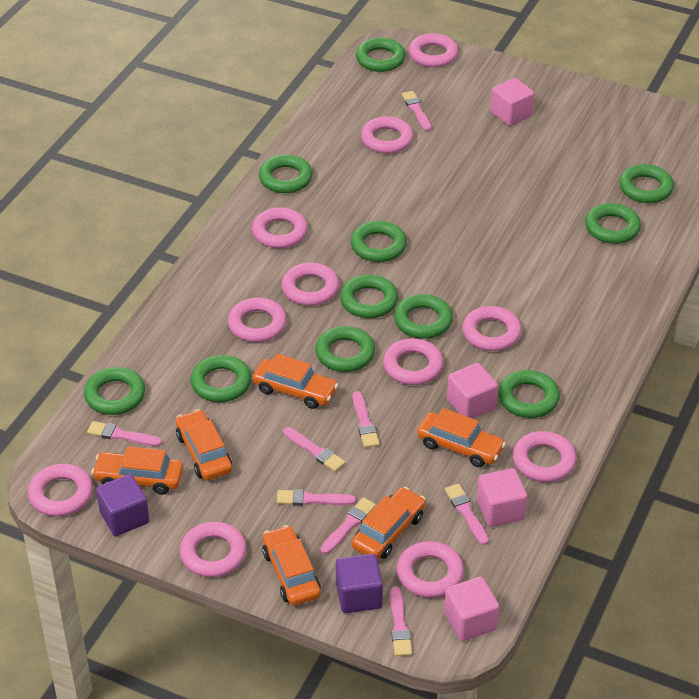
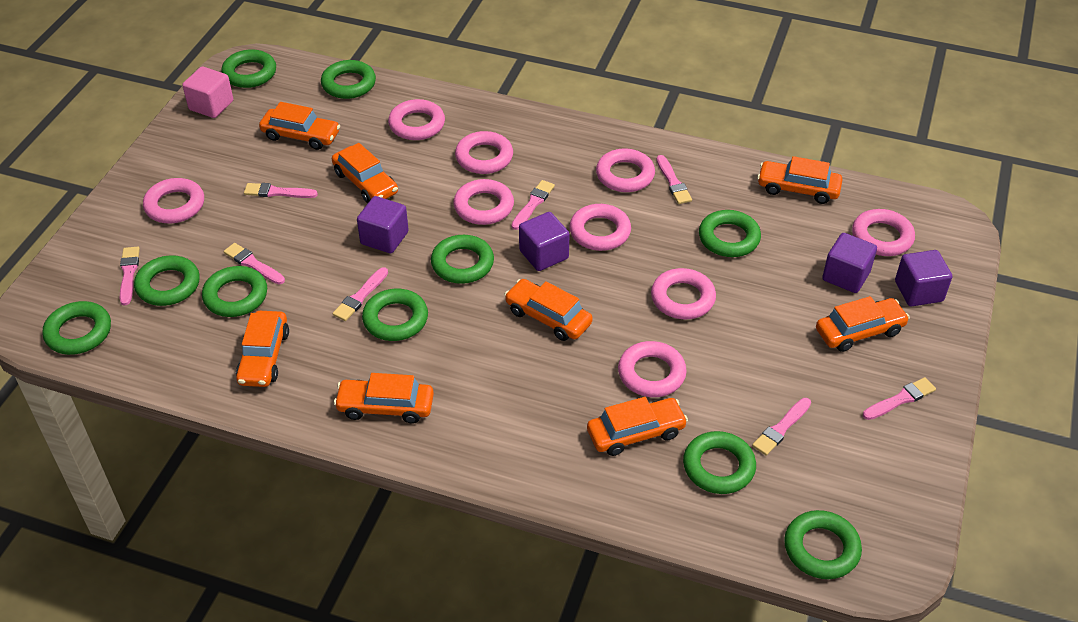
green ring: [84,367,145,415] [190,355,251,402] [259,155,313,193] [315,326,375,372] [340,275,398,318] [351,221,407,262] [356,38,406,72] [394,294,453,339] [498,370,560,418] [585,203,641,244] [619,164,674,203] = 11 -> [42,301,111,355] [134,255,200,306] [202,266,267,317] [221,49,276,88] [321,60,376,99] [362,289,428,341] [431,235,494,284] [683,431,756,494] [699,210,761,257] [784,510,862,579] = 10
orange car: [91,446,183,495] [176,409,232,480] [252,354,338,409] [262,525,321,606] [352,487,426,559] [417,408,506,467] = 6 -> [236,311,289,387] [259,102,340,150] [332,143,398,203] [334,373,434,424] [504,279,593,341] [587,397,688,456] [757,156,843,204] [816,296,910,352] = 8
pink cube: [444,577,499,641] [447,363,498,419] [477,468,527,527] [491,78,534,126] = 4 -> [182,67,233,118] = 1
pink ring: [28,464,93,516] [180,522,246,577] [228,298,287,342] [252,207,308,248] [282,263,339,306] [361,116,413,154] [383,339,443,385] [397,541,464,598] [409,33,458,67] [462,306,522,351] [513,431,577,482] = 11 -> [143,178,204,223] [388,99,445,140] [453,179,514,225] [455,131,513,174] [569,204,631,251] [596,149,655,192] [618,341,687,397] [651,268,716,319] [852,209,915,256] = 9
purple cube: [96,474,149,536] [336,554,383,613] = 2 -> [357,196,409,253] [519,212,570,271] [822,233,877,293] [895,250,952,306] = 4

